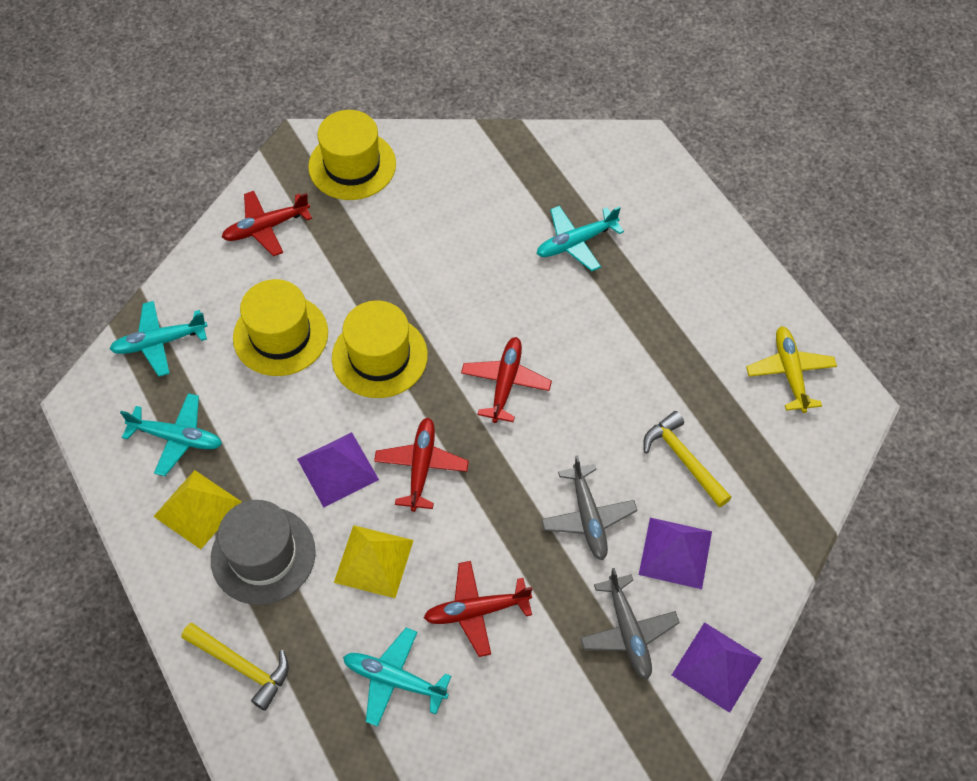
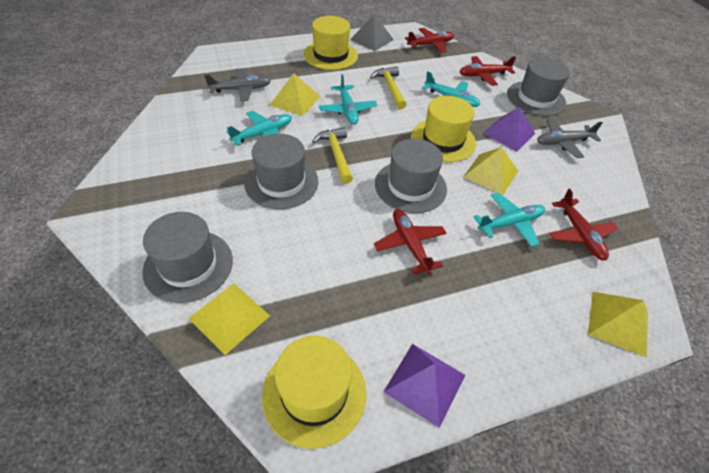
grey hat: [211,500,316,605] = 1 -> [142,212,233,303] [244,134,318,209] [375,139,447,213] [507,58,570,116] = 4
grey pyramid: none = 0 -> [350,14,394,51] = 1
purple pyramid: [297,432,379,508] [639,518,712,589] [672,622,762,713] = 3 -> [384,344,465,428] [482,107,535,152] = 2
yellow plane: [746,326,837,413] = 1 -> none = 0
yellow pyramid: [153,470,242,549] [334,525,414,598] = 2 -> [188,283,270,355] [270,73,320,116] [463,147,518,195] [588,292,648,357] = 4

